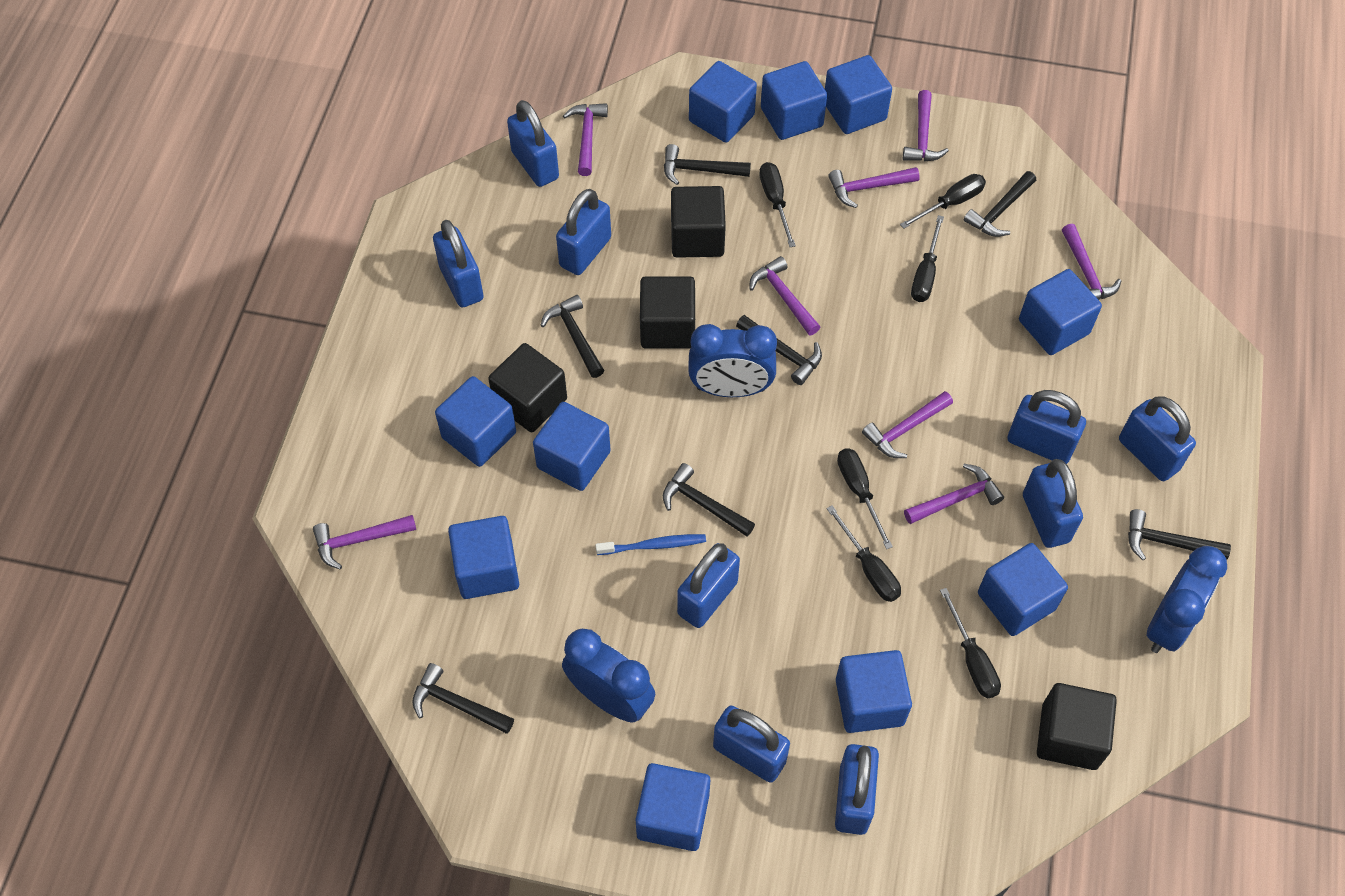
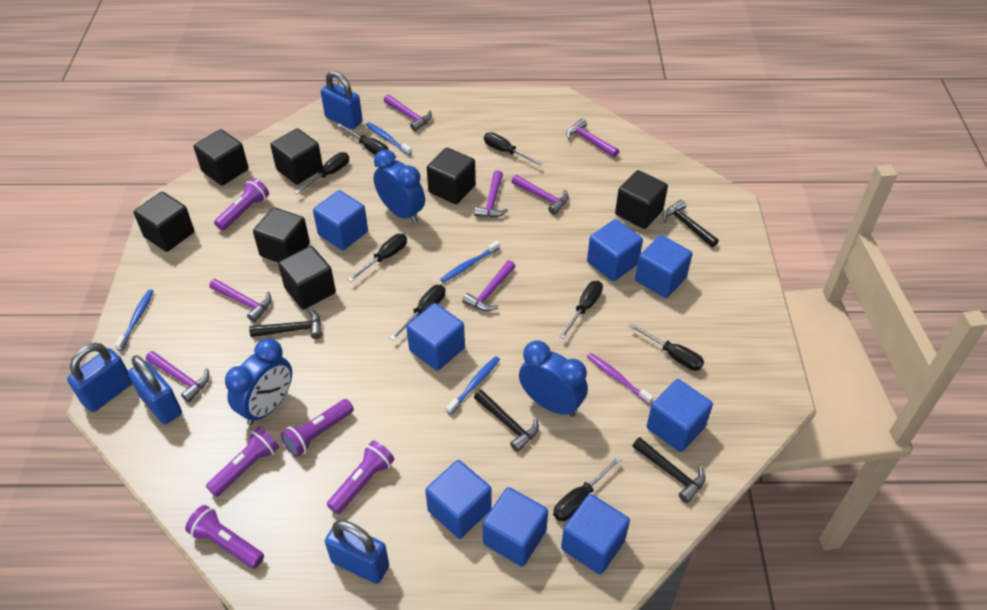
black cube: [488,343,567,432] [640,276,695,349] [671,186,726,258] [1037,683,1117,770] = 4 -> [134,192,194,252] [194,129,249,186] [253,207,310,262] [270,128,323,185] [278,246,336,310] [427,148,476,204] [615,170,668,229] = 7
black hammer: [412,663,514,734] [540,295,604,378] [663,463,755,537] [664,144,751,185] [736,315,822,385] [964,171,1036,237] [1128,509,1231,560] = 7 -> [249,308,322,339] [474,389,539,452] [633,437,706,503] [662,200,719,247] = 4
black screwdriver: [759,162,796,247] [827,505,901,602] [837,448,893,549] [900,174,986,229] [911,215,944,302] [940,588,1001,698] = 6 -> [294,152,349,194] [337,124,389,155] [348,234,407,282] [390,285,445,341] [484,132,543,166] [553,456,622,521] [560,281,603,339] [629,323,704,371] = 8
blue cube: [435,376,516,467] [448,516,519,599] [533,402,611,491] [635,763,710,851] [689,61,757,143] [761,61,827,140] [825,55,892,134] [836,650,912,733] [978,543,1068,636] [1019,269,1102,355] = 10 -> [313,190,368,250] [406,303,465,371] [425,460,491,539] [483,487,548,566] [561,494,630,574] [587,219,643,281] [635,235,692,298] [647,379,713,452] = 8
blue padlock: [433,220,484,307] [507,100,559,187] [556,189,611,275] [677,543,740,628] [713,705,790,783] [835,744,879,835] [1007,390,1086,464] [1023,459,1083,548] [1119,396,1196,481] = 9 -> [67,343,132,412] [128,355,182,424] [321,71,363,129] [325,520,389,584] = 4
blue toothbrush: [595,534,706,555] = 1 -> [115,289,154,351] [366,122,412,155] [440,240,500,283] [446,356,500,414] = 4
purple flashlight: none = 0 -> [185,505,264,569] [206,427,279,497] [214,178,269,231] [281,399,354,457] [327,441,395,514] = 5
purple hammer: [313,515,416,569] [563,103,608,176] [749,256,820,335] [828,167,920,208] [862,391,953,458] [903,90,949,161] [904,464,1004,524] [1062,224,1121,300] = 8 -> [146,351,210,402] [209,279,272,322] [384,95,432,131] [462,260,516,311] [474,170,508,217] [511,175,569,215] [566,119,619,158] = 7
purple toothbrush: none = 0 -> [587,353,653,404] = 1

